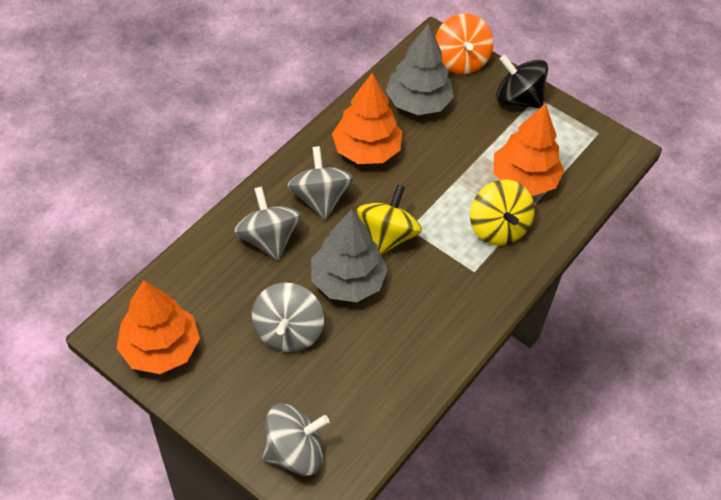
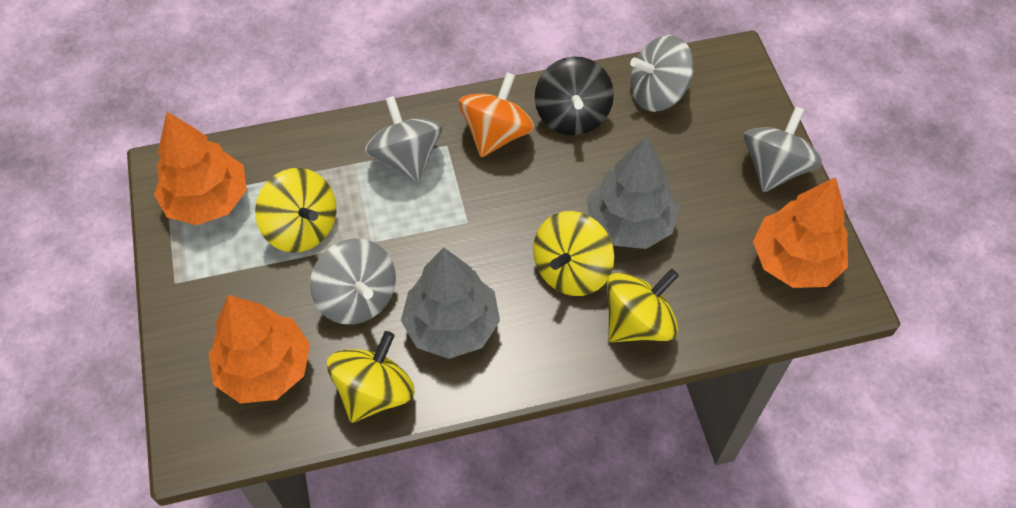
yellow spinning top: [357,184,422,255] [470,179,535,246] = 2 -> [255,168,336,253] [327,331,415,423] [533,211,614,296] [607,269,679,342] = 4

